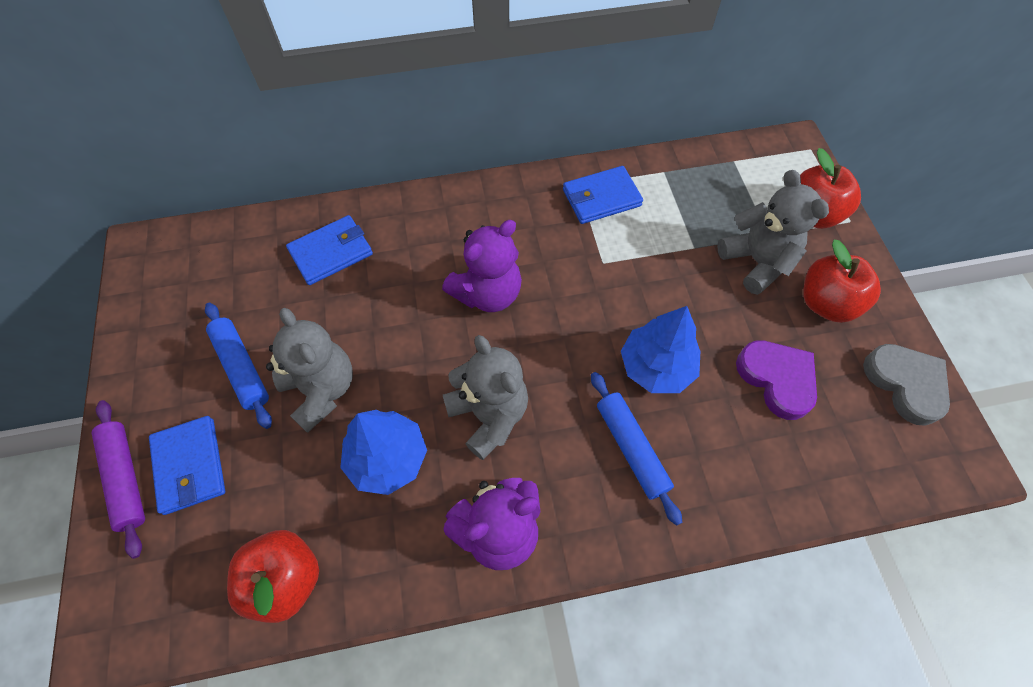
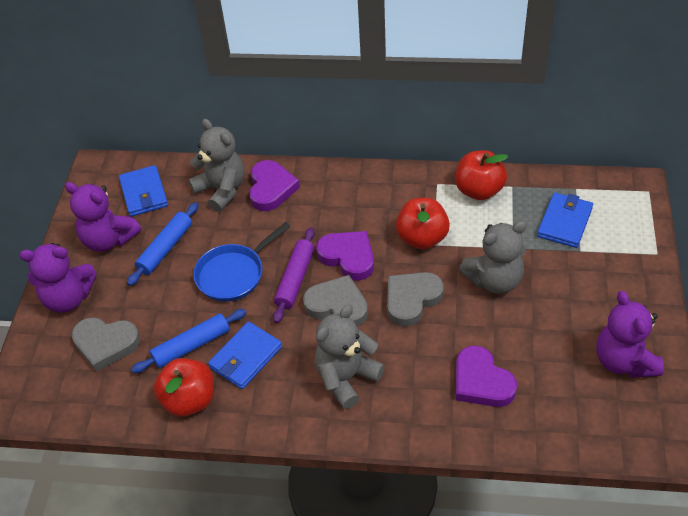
blue pan: none = 0 -> [193,222,291,302] = 1
blue tree: [340,410,427,495] [621,306,700,393] = 2 -> none = 0
grey heart: [863,344,950,426] = 1 -> [72,317,140,371] [303,275,368,327] [387,272,444,327] = 3
purple heart: [736,340,817,420] = 1 -> [249,160,300,211] [316,231,374,281] [456,346,517,407] = 3
purple teddy bear: [442,220,522,312] [443,478,540,570] = 2 -> [19,243,96,313] [65,182,141,252] [596,291,664,378] = 3

